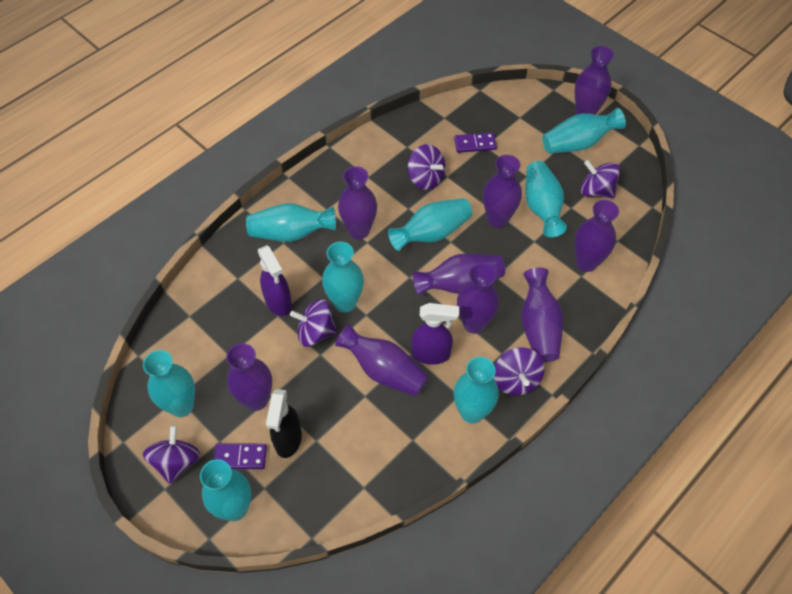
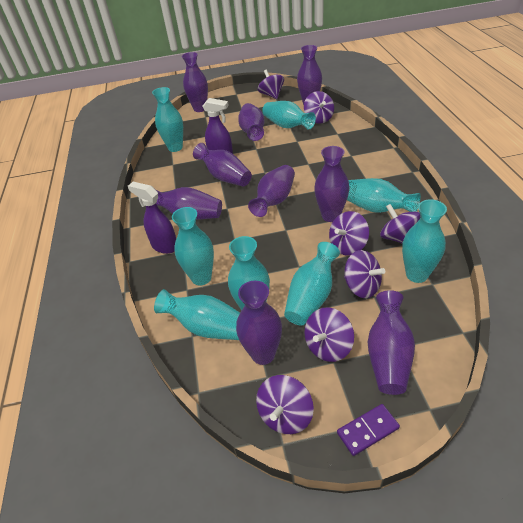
black spray bottle: [266,389,302,458] = 1 -> none = 0
purple domino: [214,444,267,469] [454,132,497,153] = 2 -> [337,404,400,456] = 1
purple spinning top: [143,425,200,484] [290,299,337,347] [408,144,445,190] [494,347,545,396] [580,160,620,198] = 5 -> [256,375,314,434] [258,70,284,99] [304,91,334,124] [305,307,354,362] [329,211,369,256] [344,250,385,298] [380,204,420,244] = 7

